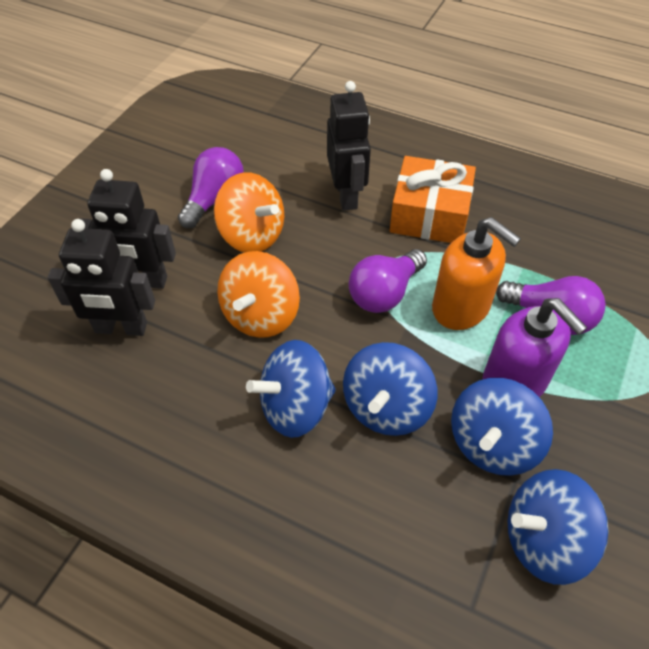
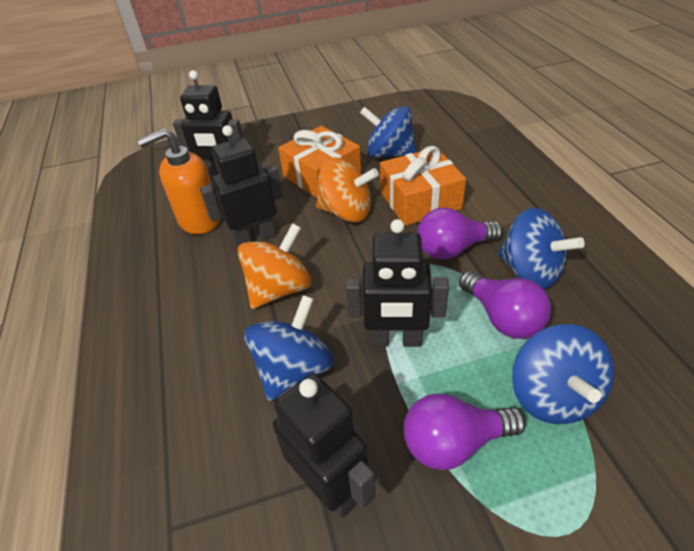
black robot: [48,219,155,336] [80,169,176,289] [327,81,371,211] = 3 -> [173,70,243,178] [200,125,283,248] [273,373,376,518] [346,219,449,347] = 4
orange gift: [390,156,476,243] = 1 -> [278,126,361,198] [380,146,466,226] = 2
purple soap dispenser: [482,298,588,397] = 1 -> none = 0

